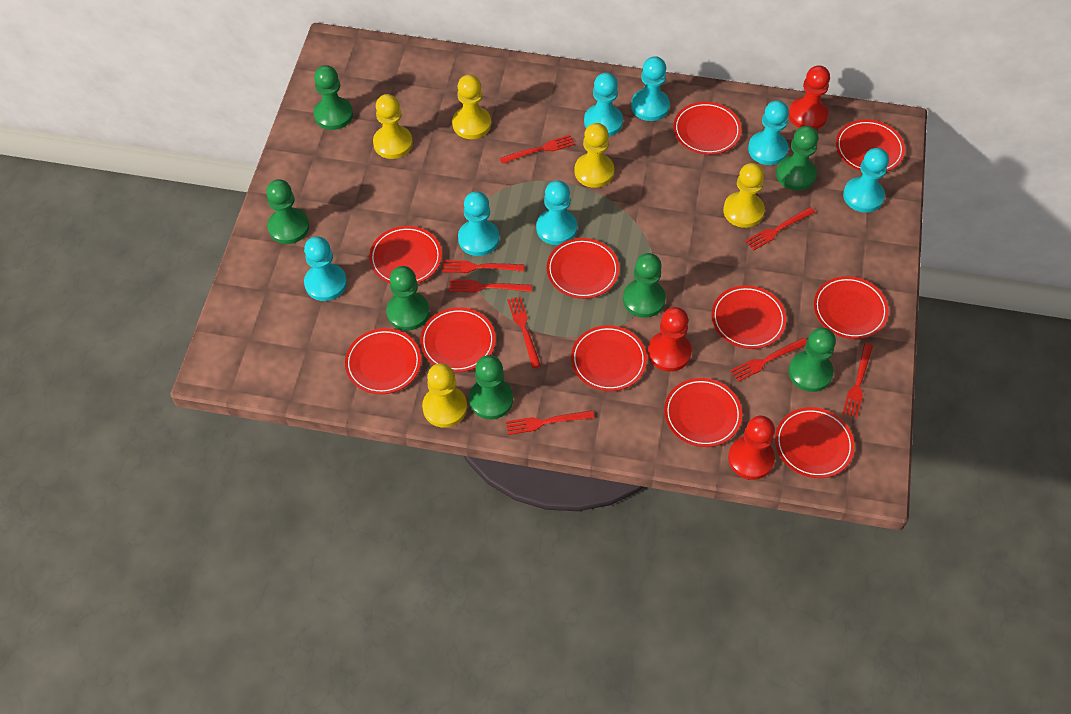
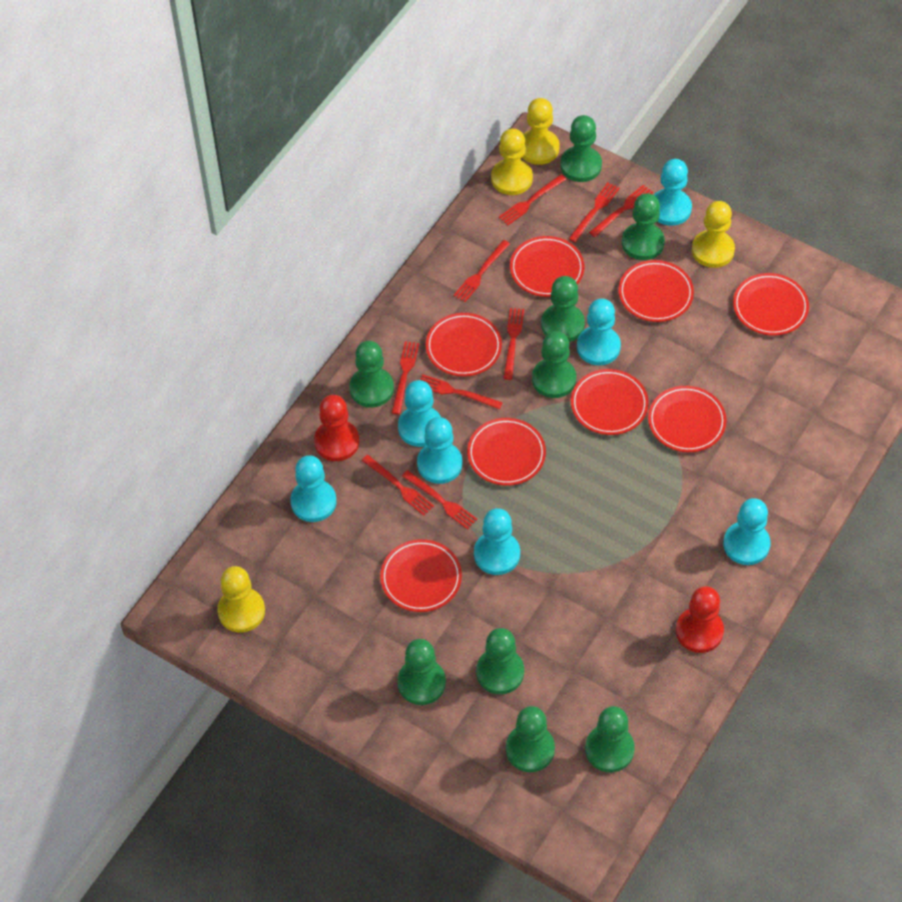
green pawn: [266,179,309,244] [314,65,353,130] [386,266,429,331] [469,355,513,419] [623,253,666,318] [776,126,819,190] [788,327,836,392] = 7 -> [349,341,394,408] [397,639,446,705] [476,628,524,694] [506,706,555,772] [532,331,576,398] [541,276,585,342] [560,115,602,182] [585,706,635,772] [622,193,665,260] = 9
red fork: [442,260,525,273] [449,279,532,293] [500,135,575,164] [506,410,594,435] [507,296,541,368] [730,338,807,382] [745,207,815,251] [842,343,873,418] = 8 -> [362,455,434,516] [391,341,419,415] [402,470,478,529] [420,375,503,410] [454,240,510,302] [499,174,566,225] [503,308,524,380] [569,182,620,243] [589,185,653,237] = 9
red pawn: [648,307,692,372] [728,416,775,480] [789,65,830,130] = 3 -> [314,395,359,461] [676,586,724,653] = 2
red plate: [345,328,421,394] [369,226,442,283] [420,307,496,372] [547,238,619,299] [571,325,647,391] [664,378,742,447] [673,102,742,155] [712,285,786,349] [775,407,855,478] [814,276,889,339] [836,119,905,172] = 11 -> [380,539,462,612] [426,313,502,377] [467,418,546,486] [510,236,584,297] [571,369,649,435] [619,260,694,322] [648,386,727,452] [733,273,809,335] = 8
yellow pawn: [373,94,413,159] [422,363,467,428] [452,74,491,139] [574,123,614,188] [723,163,765,228] = 5 -> [217,566,265,633] [491,128,533,195] [522,98,560,165] [692,201,735,268] = 4

